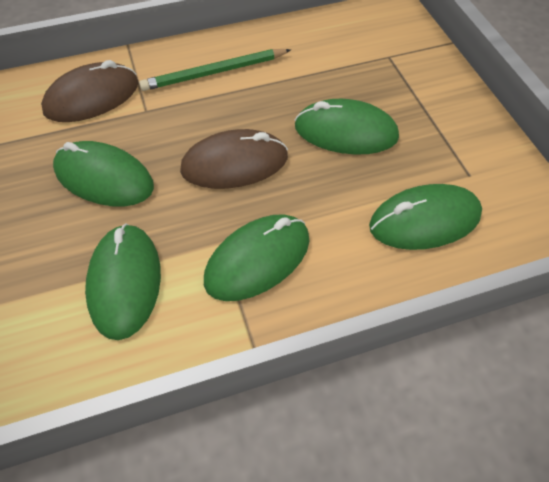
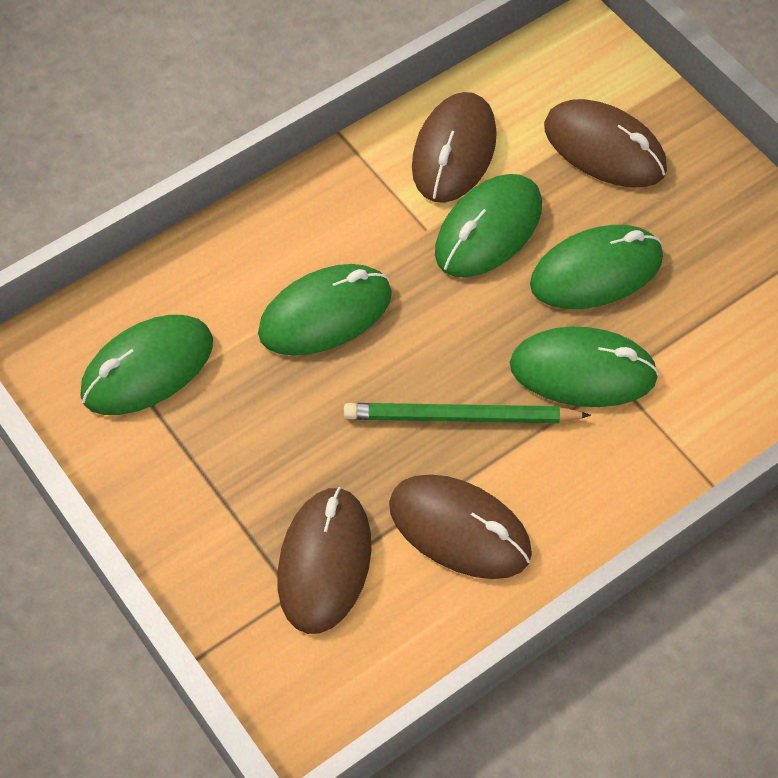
brown mouse: [41,60,139,122] [180,129,288,189] = 2 -> [277,487,371,634] [389,475,532,579] [412,92,497,203] [544,99,667,187] = 4

